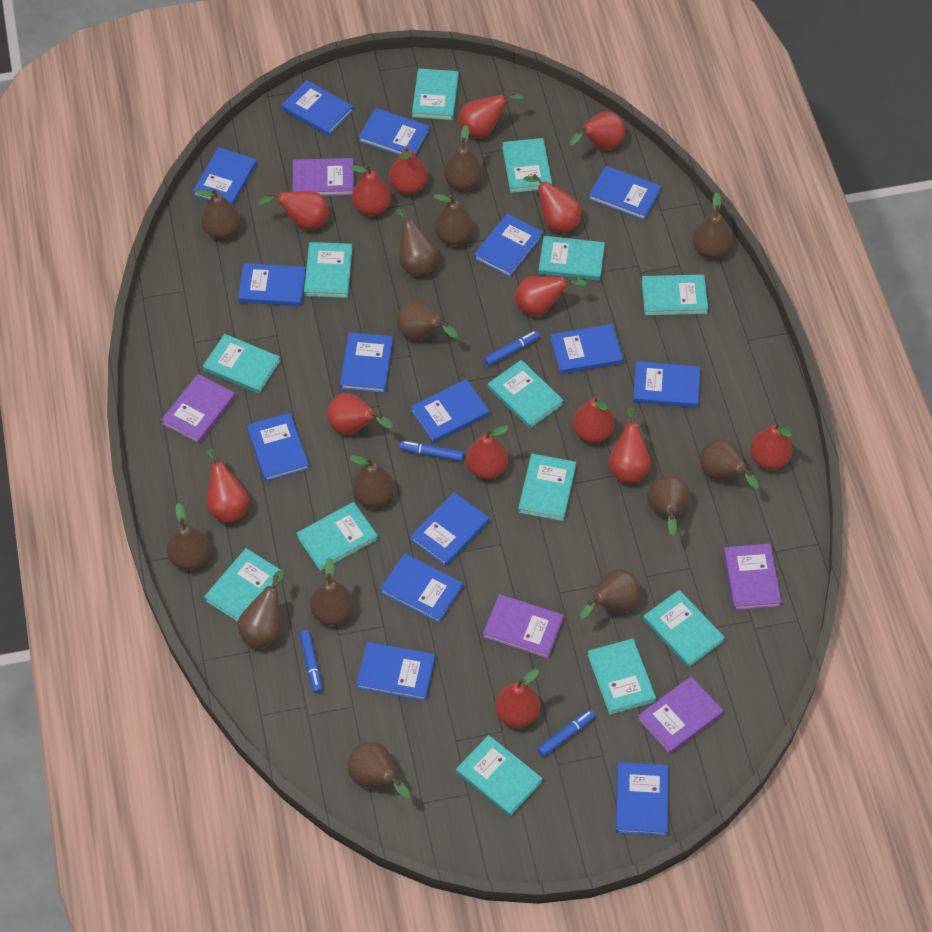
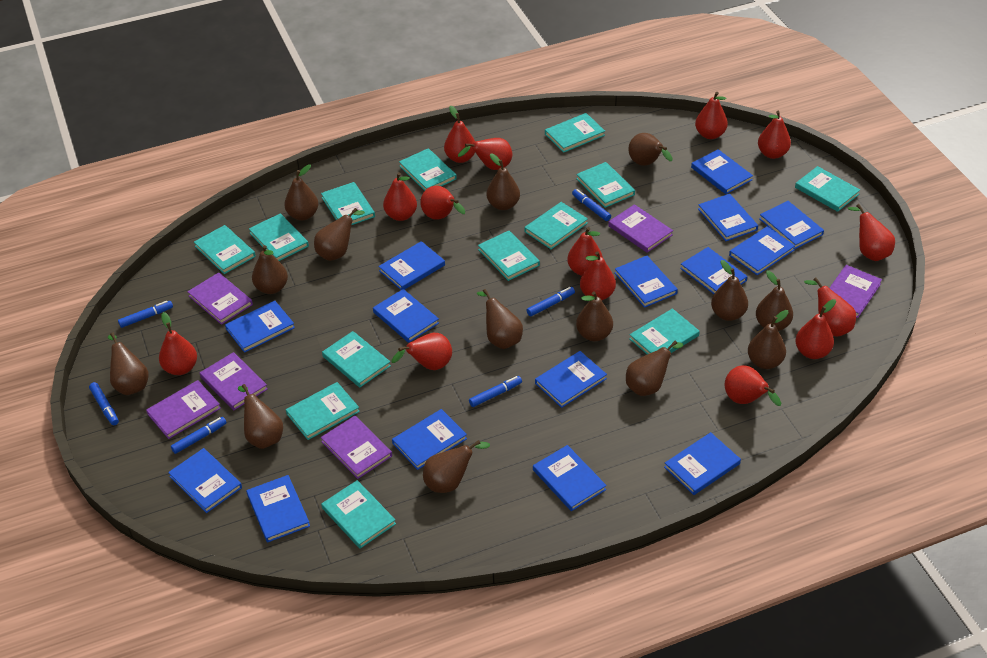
blue marker: [299,630,322,693] [399,441,463,461] [484,331,540,366] [537,709,595,757] = 4 -> [89,382,119,425] [118,301,173,328] [171,417,227,454] [469,376,522,407] [527,287,575,316] [572,189,611,221] = 6
purple book: [161,374,235,443] [293,158,354,196] [483,594,564,659] [638,676,723,754] [723,544,782,610] = 5 -> [146,380,221,439] [187,272,253,325] [200,352,268,410] [321,416,392,479] [608,204,673,253] [830,265,882,318] = 6

